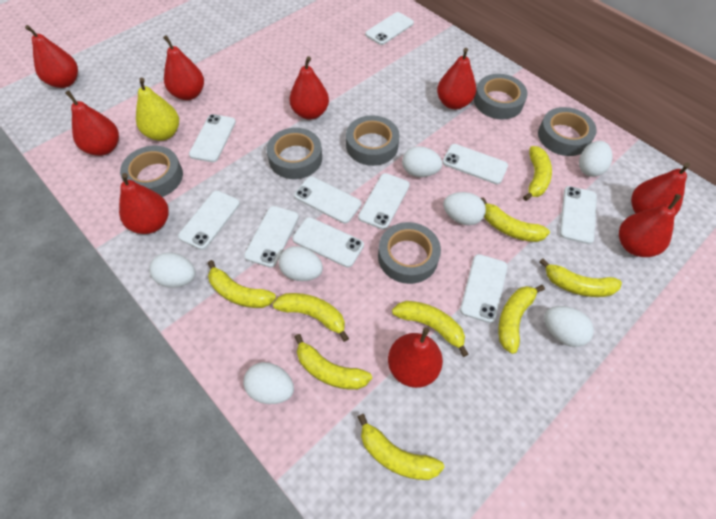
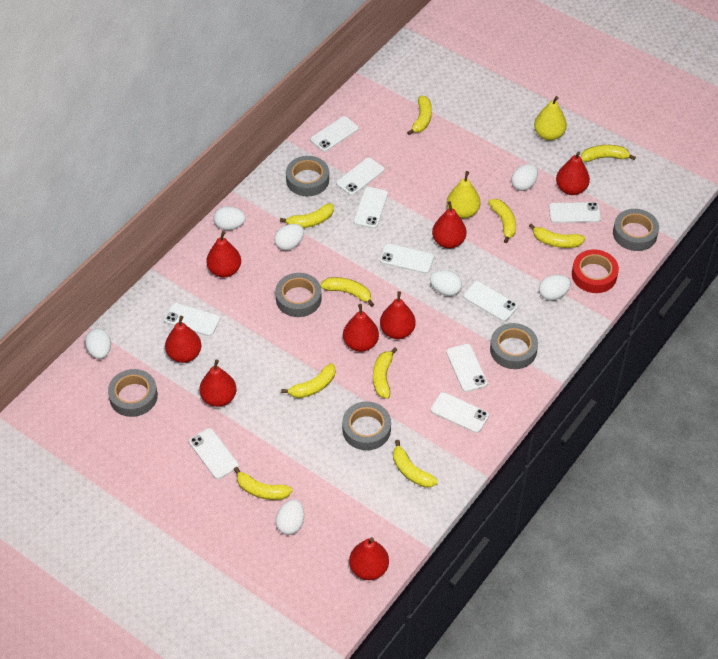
red pear: [25,25,78,88] [65,90,119,156] [119,173,169,234] [163,35,204,100] [289,56,329,120] [388,327,443,388] [437,48,476,109] [619,194,682,257] [631,162,690,215] = 9 -> [165,316,201,363] [200,359,237,407] [206,231,241,278] [343,304,379,352] [349,537,389,580] [380,291,416,339] [432,201,466,248] [556,151,590,195] = 8
red tape: none = 0 -> [572,249,619,293] = 1
yellow banana: [208,260,276,308] [273,293,349,342] [295,334,372,390] [358,414,444,480] [392,301,468,357] [481,197,550,242] [498,285,545,354] [523,146,552,201] [539,259,622,297] = 9 -> [233,467,293,500] [280,203,334,228] [281,363,336,398] [320,277,374,307] [373,347,397,399] [393,440,438,488] [407,96,432,135] [488,199,516,243] [529,223,585,248] [581,145,636,162] = 10
yellow pear: [136,78,179,141] = 1 -> [447,171,480,218] [534,96,567,140] = 2

